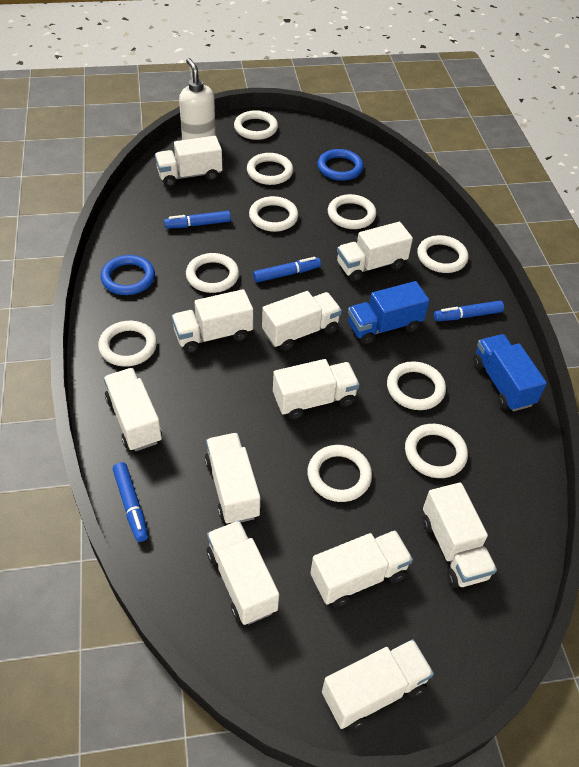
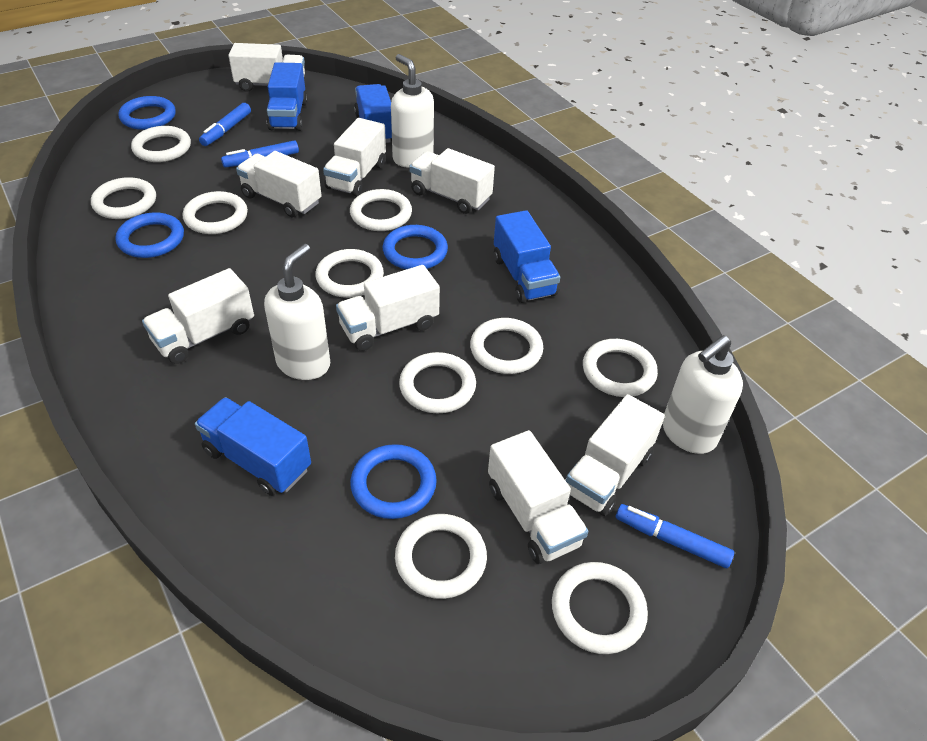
blue marker: [113,462,148,542] [164,211,231,228] [253,257,321,282] [434,301,504,321] = 4 -> [199,103,251,146] [221,140,299,168] [616,504,734,568] = 3
blue ring: [100,255,155,295] [317,149,364,181] = 2 -> [116,212,184,258] [118,96,176,130] [350,444,437,519] [383,225,448,269] = 4
blue truck: [348,281,429,345] [473,334,547,411] = 2 -> [195,397,311,496] [267,62,308,131] [354,84,392,143] [494,210,560,303] = 4
white soap dispenser: [179,58,216,140] = 1 -> [264,244,330,380] [391,54,434,168] [662,335,743,454] = 3
white truck: [104,368,162,451] [155,136,222,187] [172,289,253,353] [205,433,261,524] [207,521,279,625] [262,291,342,351] [273,359,360,420] [311,530,413,607] [322,639,434,730] [337,222,413,282] [422,483,497,588] = 11 -> [142,268,254,364] [228,43,305,92] [236,151,322,218] [323,118,386,196] [336,265,440,351] [409,148,495,214] [488,430,588,564] [565,394,665,516] = 8

